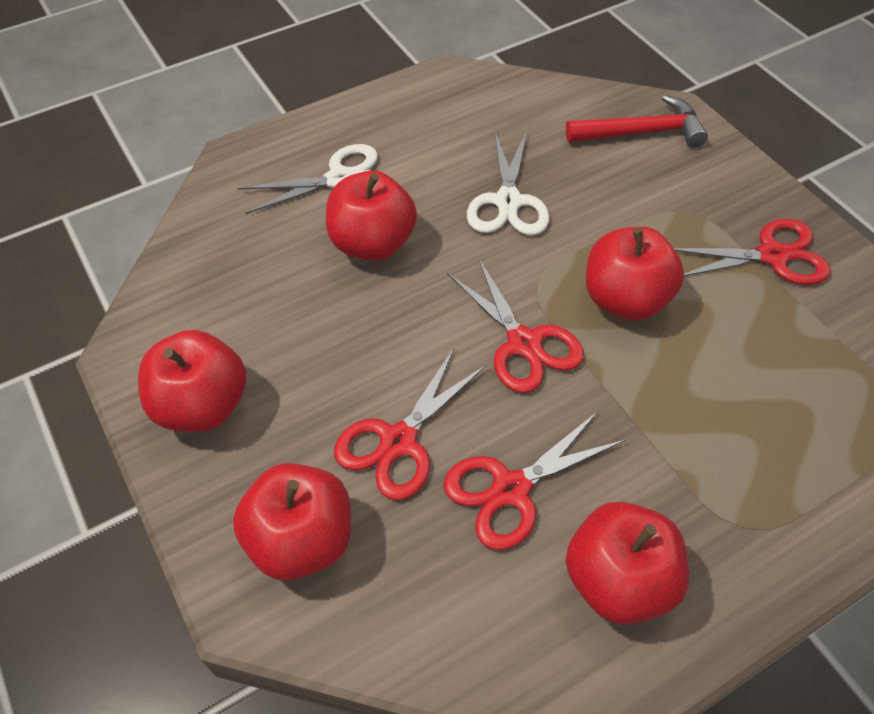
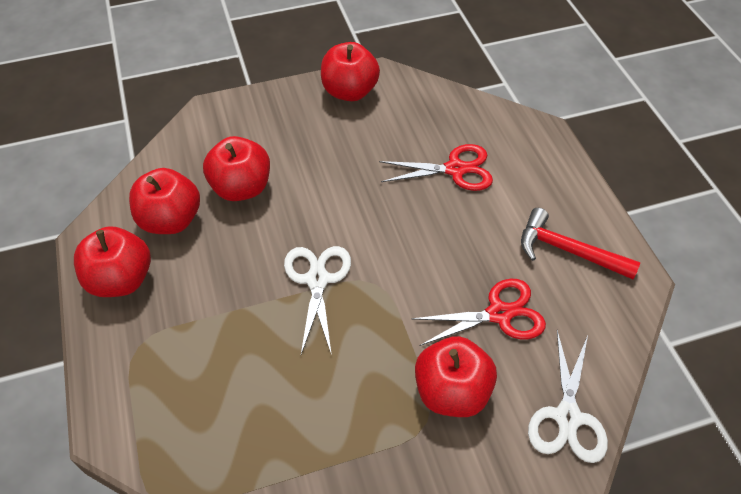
red scissors: [334,348,487,500] [444,411,625,550] [447,257,584,393] [674,219,831,285] = 4 -> [379,144,493,191] [411,279,546,346] = 2

